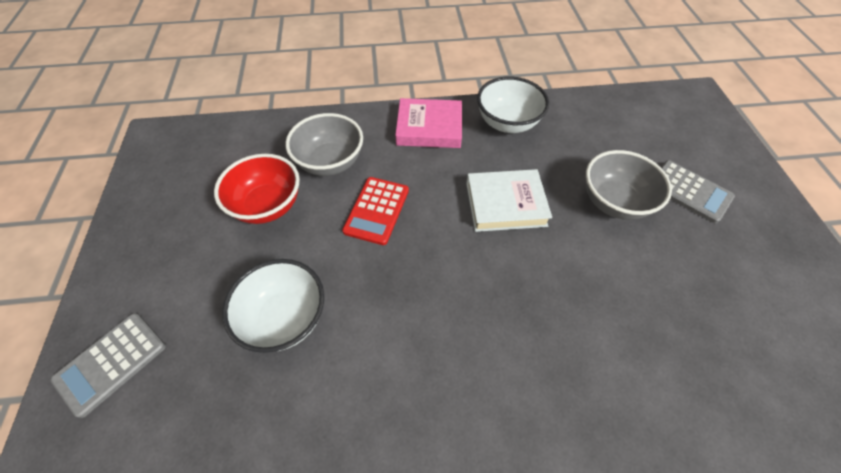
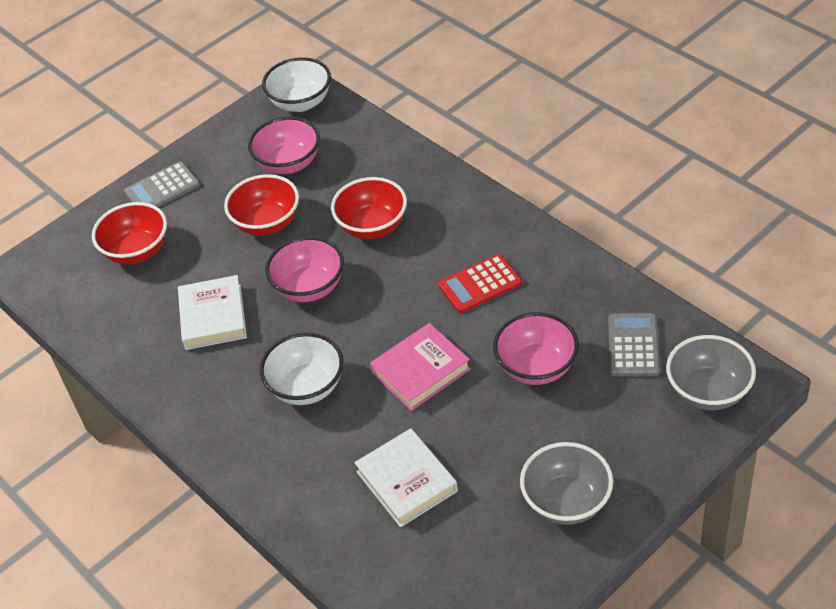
pink bowl: none = 0 -> [248,116,320,174] [265,236,344,302] [493,312,579,385] = 3
red bowl: [214,154,300,224] = 1 -> [92,202,167,264] [224,174,299,236] [331,177,407,239] = 3
white book: [466,169,552,232] = 1 -> [178,275,247,350] [354,428,458,527] = 2

